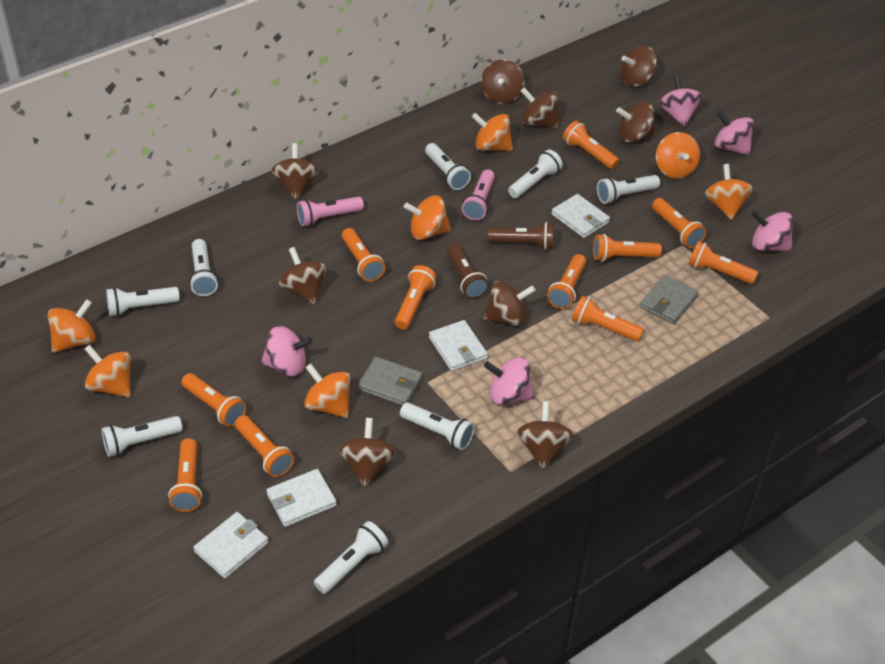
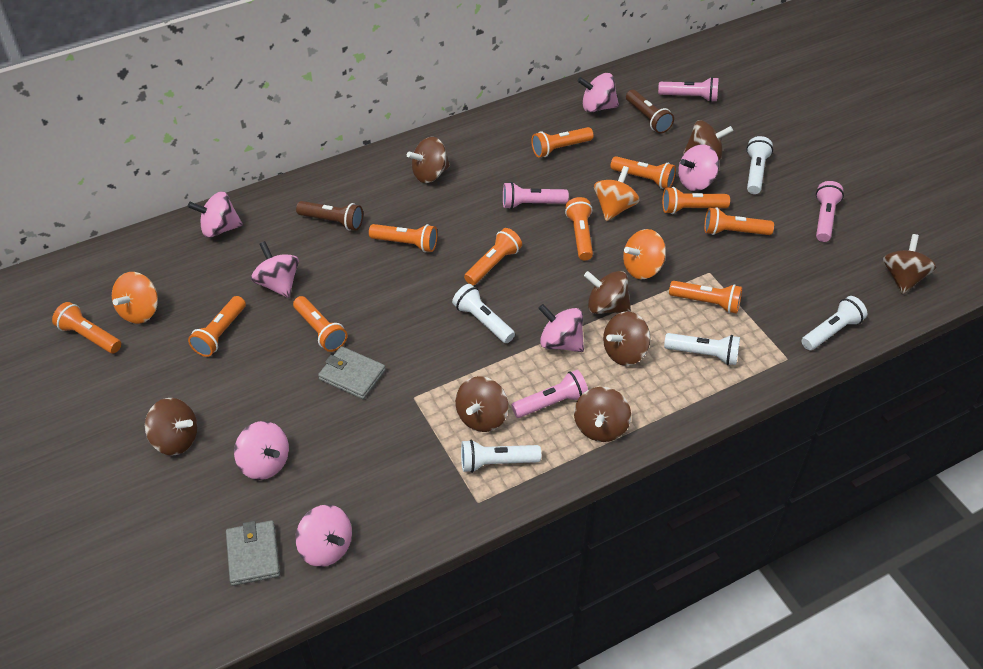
brown spinning top: [271,143,319,199] [279,247,327,304] [339,418,396,487] [481,59,524,104] [483,281,536,326] [516,401,573,469] [521,87,558,128] [616,102,656,142] [620,45,657,87] = 9 -> [145,398,197,456] [407,137,450,183] [455,376,508,432] [574,387,631,442] [584,271,631,314] [603,311,651,366] [683,120,733,161] [883,234,937,294] = 8
orange spinning top: [48,299,95,353] [84,345,131,397] [304,363,350,418] [404,195,451,240] [472,113,513,151] [656,132,700,179] [705,164,753,220] = 7 -> [112,272,158,324] [594,166,640,221] [623,229,666,279] = 3
pink flashlight: [297,197,364,226] [462,170,495,220] = 2 -> [503,182,569,209] [511,370,588,418] [658,77,719,102] [816,181,844,242] = 4
pink spinning top: [261,326,312,377] [484,357,535,405] [659,75,703,127] [714,111,754,155] [752,211,793,251] = 5 -> [188,191,243,238] [234,421,289,480] [251,241,299,298] [295,504,352,567] [538,304,584,352] [577,73,619,113] [678,144,719,191] = 7
white flashlight: [101,416,183,457] [106,287,180,316] [189,239,218,296] [314,521,389,594] [400,402,475,450] [425,143,471,190] [508,150,563,198] [597,175,660,204] = 8 -> [452,284,515,343] [461,440,541,473] [664,333,740,365] [746,136,773,194] [802,296,867,350] = 5
white wallet: [193,512,269,578] [266,469,337,527] [429,320,488,371] [551,194,610,238] = 4 -> none = 0

